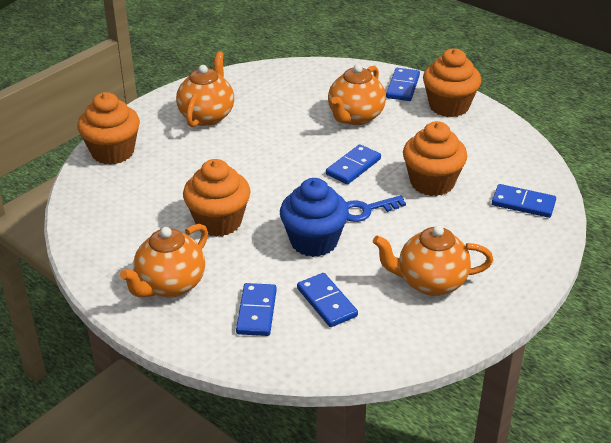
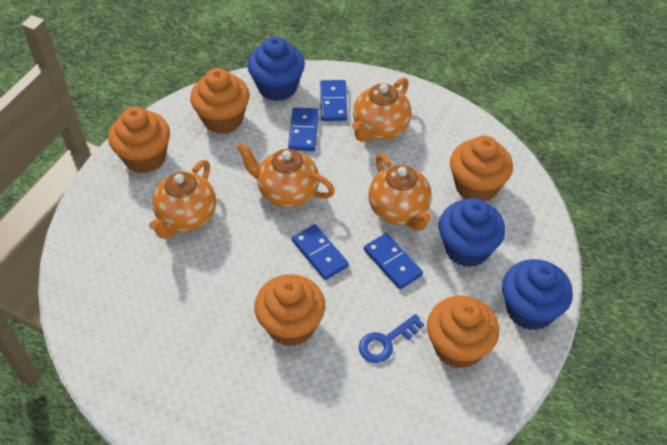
blue cupcake: [280,178,349,257] = 1 -> [247,36,305,101] [439,198,505,267] [502,259,573,330] = 3
blue domino: [236,283,277,336] [297,273,358,327] [326,144,381,184] [386,68,420,101] [492,184,556,218] = 5 -> [288,108,319,151] [292,224,349,280] [320,80,347,121] [364,233,423,289] = 4
orange cupcake: [77,92,140,165] [183,159,250,237] [403,121,467,196] [423,48,481,117] = 4 -> [108,107,170,174] [190,68,249,134] [254,274,325,347] [427,295,499,369] [450,136,513,201] = 5

